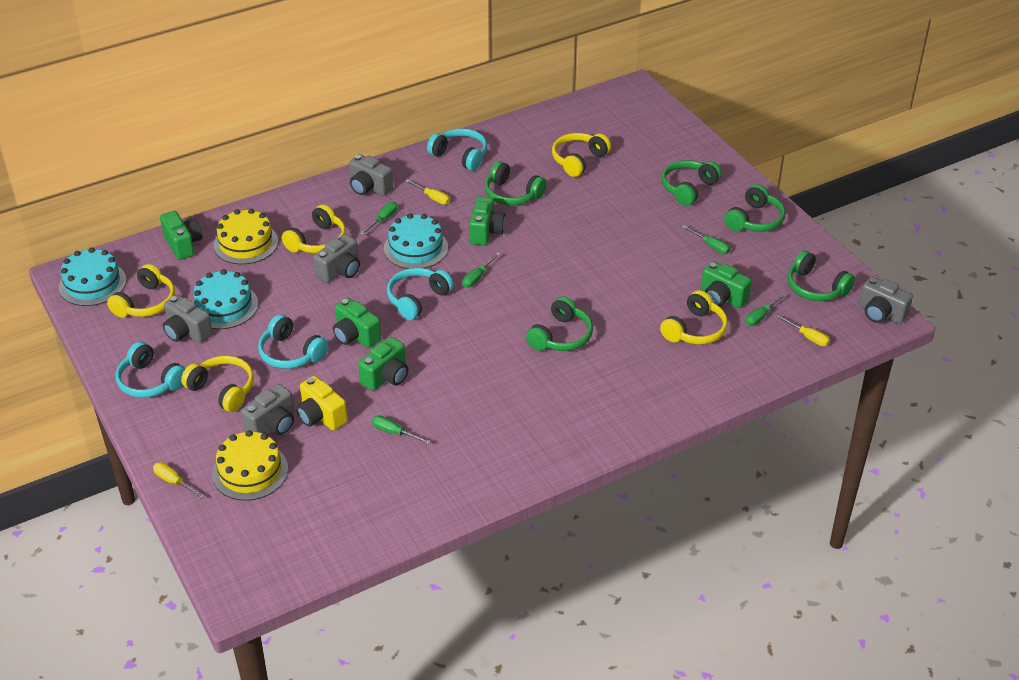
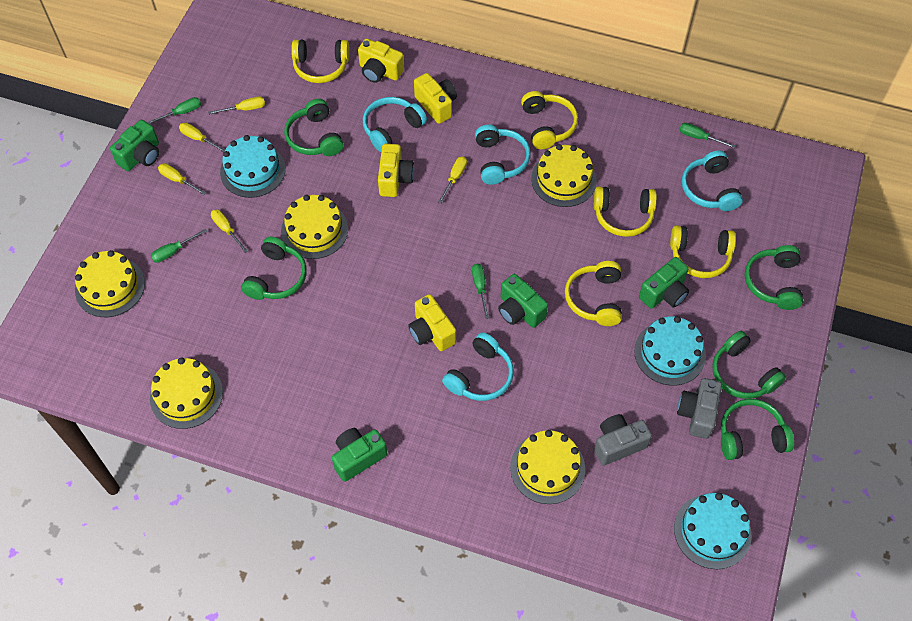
green camera: [160,211,202,260] [333,298,381,348] [358,337,408,391] [469,197,506,245] [701,261,752,308] = 5 -> [110,120,159,171] [332,428,388,482] [498,274,548,328] [639,257,689,309] = 4
green screwdriver: [360,202,397,235] [372,415,431,444] [462,253,500,288] [682,225,730,254] [745,293,786,326] = 5 -> [147,97,201,124] [151,229,207,263] [472,263,489,319] [680,123,735,148] = 4
grey camera: [163,295,213,343] [241,384,294,435] [313,234,360,283] [349,154,393,196] [859,277,913,324] = 5 -> [594,414,652,466] [677,378,722,439] = 2
yellow cake: [212,430,288,501] [214,209,278,264] = 2 -> [75,250,145,317] [150,357,223,429] [281,195,348,259] [510,430,585,504] [531,144,597,207] = 5
yellow camera: [296,376,348,431] = 1 -> [358,39,404,83] [378,144,414,197] [408,294,456,351] [414,73,457,124] = 4
yellow screwdriver: [153,462,204,499] [405,180,450,204] [775,314,830,346] = 3 -> [158,163,206,195] [179,123,225,152] [209,96,265,115] [211,209,248,253] [438,156,467,203] = 5

